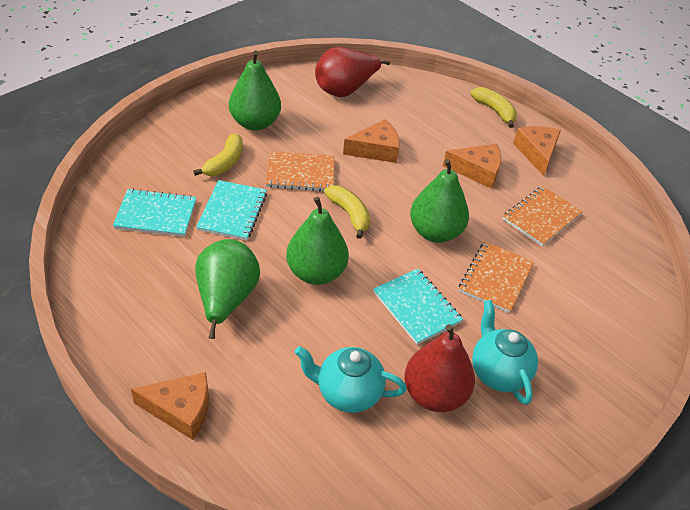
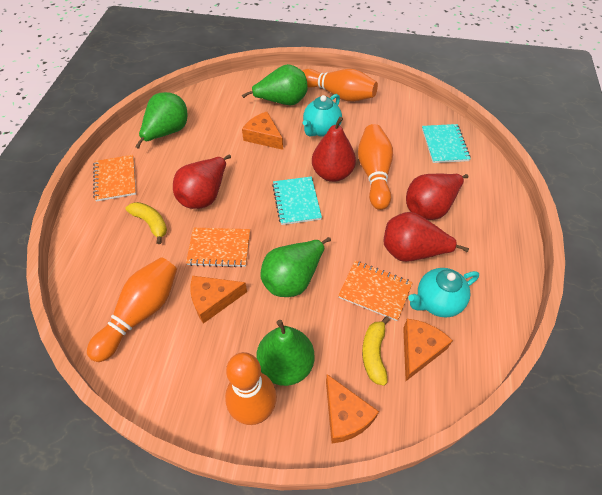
orange bowling pin: none = 0 -> [87,257,177,362] [225,352,277,425] [302,69,378,102] [358,124,393,210] = 4
red pear: [315,47,390,97] [404,324,475,412] = 2 -> [173,155,231,209] [312,117,356,182] [384,212,469,262] [406,174,469,220] = 4
turquoise notebook: [113,188,196,237] [196,180,267,240] [373,268,463,345] = 3 -> [272,176,322,225] [422,124,471,163] = 2
yellow banana: [193,133,243,176] [324,185,370,239] [470,87,517,128] = 3 -> [126,202,167,244] [362,316,390,386] = 2

